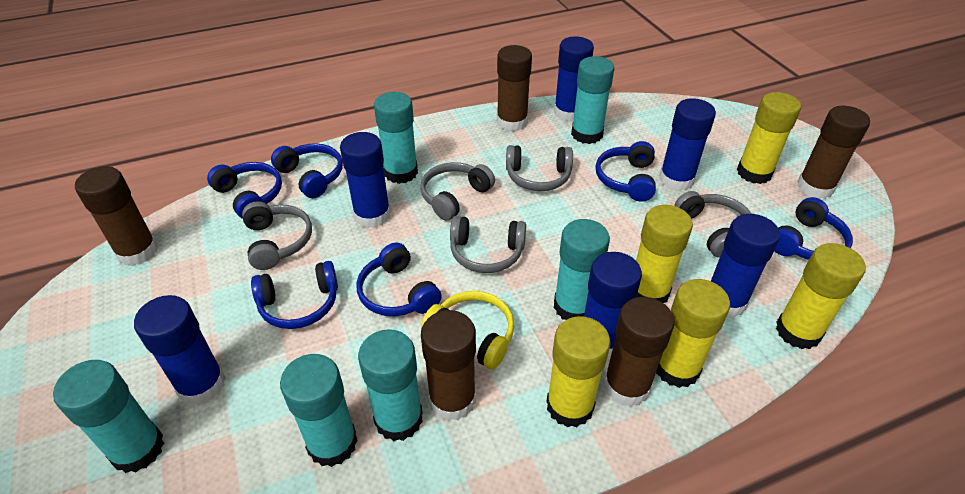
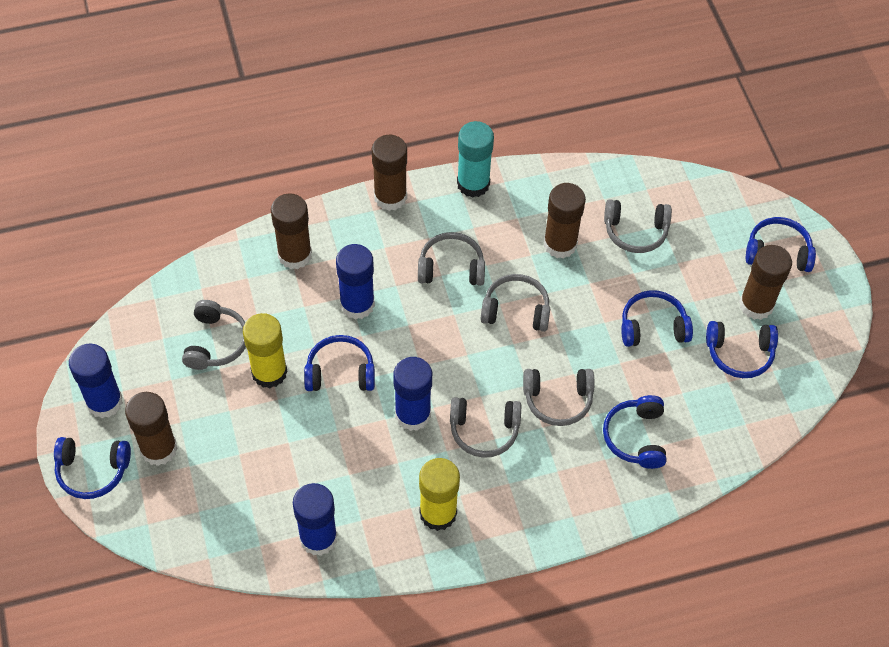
blue glue stick: [134,295,226,405] [340,132,390,228] [554,36,594,122] [584,252,642,358] [659,98,716,191] [711,214,780,317] = 6 -> [69,344,123,418] [293,483,337,556] [336,244,375,320] [393,357,432,431] = 4
grey headphones: [242,201,312,270] [420,162,495,221] [450,216,526,273] [506,145,573,191] [674,191,752,257] = 5 -> [182,300,246,370] [418,232,485,286] [450,397,521,458] [481,274,550,332] [523,369,594,426] [604,199,672,253] = 6
turquoise glue stick: [53,360,164,473] [280,354,358,467] [358,329,423,441] [374,92,418,184] [554,219,610,320] [571,56,614,144] = 6 -> [457,121,494,198] = 1
yellow glue stick: [546,316,611,427] [636,205,693,303] [656,279,730,388] [737,92,801,184] [776,243,866,349] = 5 -> [243,313,288,388] [419,458,460,531] = 2
yellow headphones: [421,291,514,369] = 1 -> none = 0

